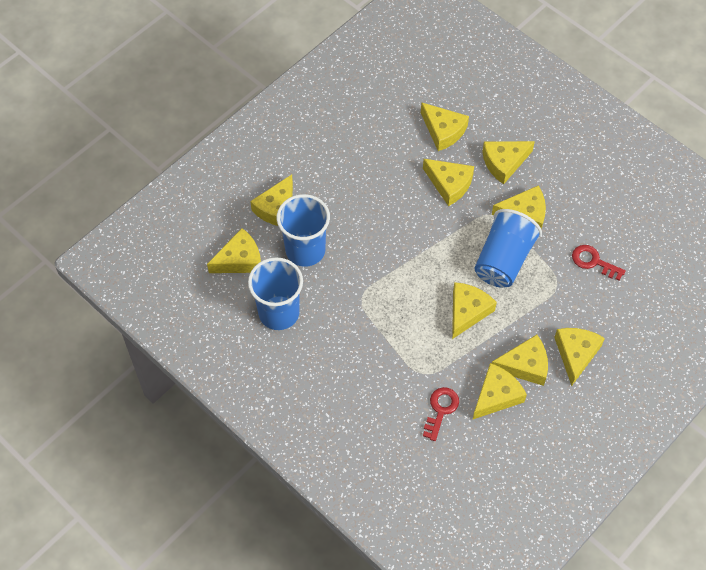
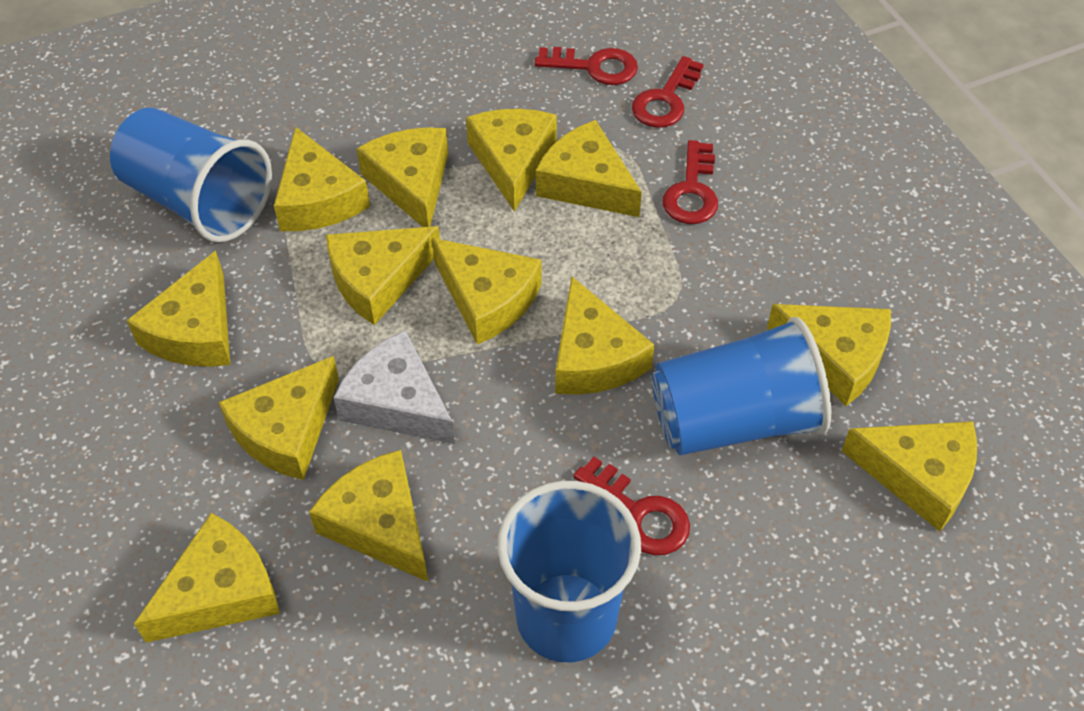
red key: [423,387,459,441] [572,245,626,281] = 2 -> [535,47,638,85] [573,457,690,555] [632,56,704,128] [662,140,718,224] = 4
white cheese: none = 0 -> [333,331,455,444] = 1
yellow cheese: [207,228,261,273] [250,174,293,226] [421,102,469,151] [423,159,474,206] [452,282,497,339] [473,363,527,419] [482,141,535,184] [492,185,546,229] [492,335,548,386] [554,328,605,386] = 10 -> [127,251,230,367] [134,513,280,643] [219,356,339,480] [274,127,370,231] [309,450,428,582] [326,226,440,325] [357,127,448,227] [432,238,541,344] [466,109,557,212] [536,120,642,217] [555,277,654,395] [767,304,891,406] [842,421,977,532] = 13

